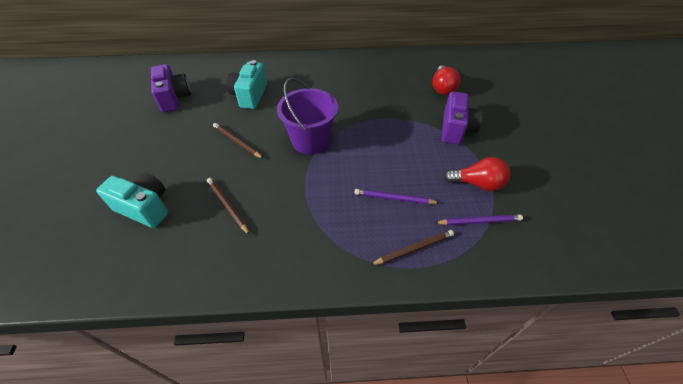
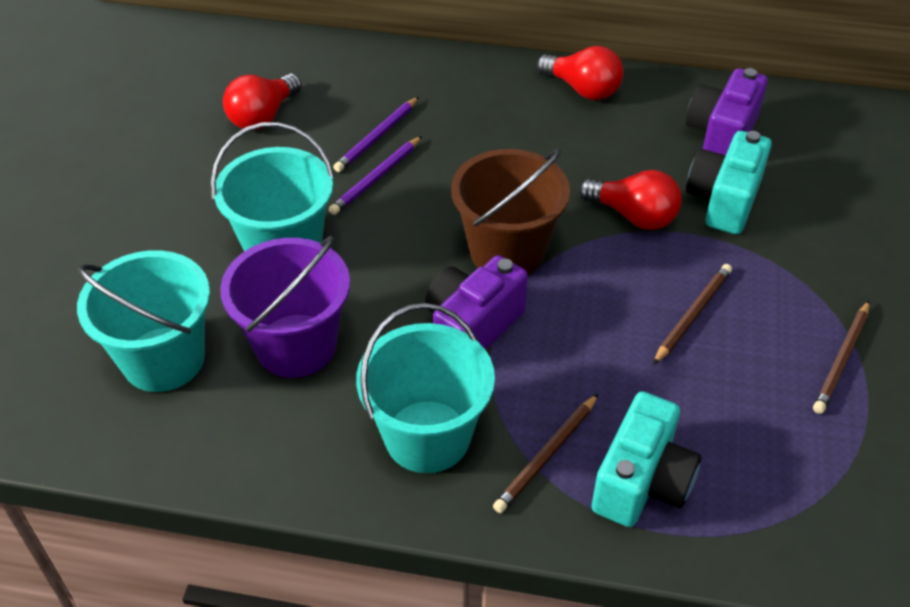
brown bucket: none = 0 -> [451,149,570,275] = 1
red light bulb: [432,65,461,95] [443,157,510,191] = 2 -> [223,73,302,130] [536,46,623,100] [579,170,682,230] = 3
turquoise bucket: none = 0 -> [77,250,210,392] [211,122,335,251] [356,303,495,473] = 3

